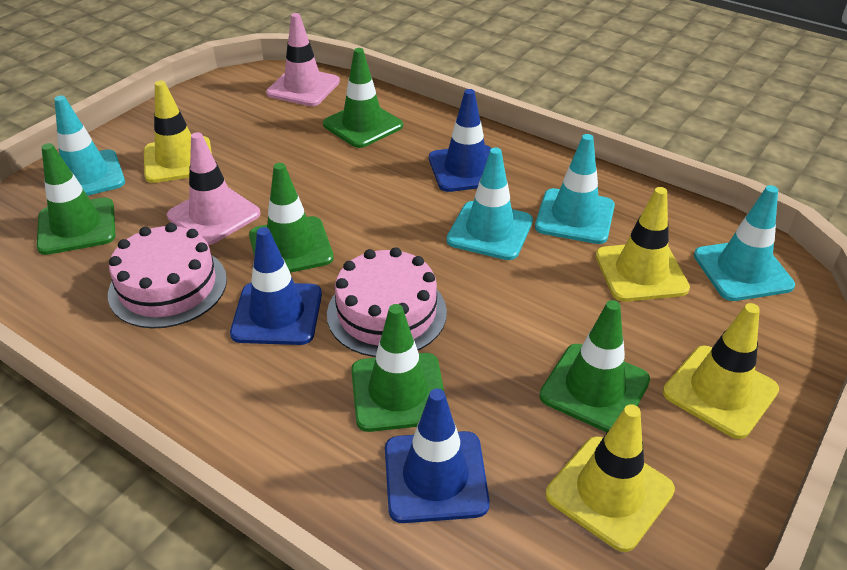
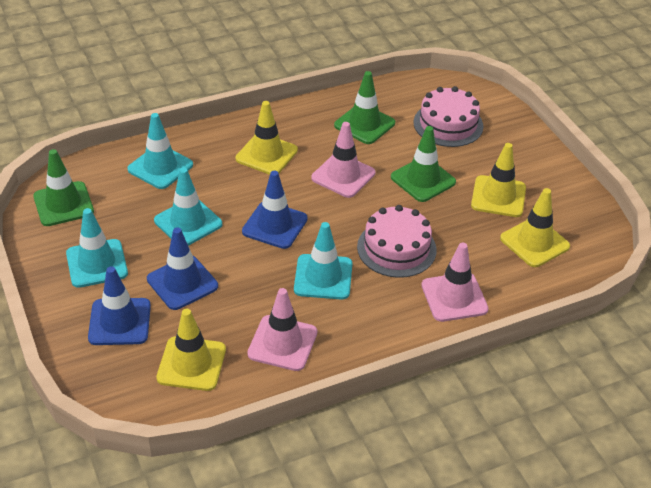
green traffic cone: [37,143,115,255] [249,163,334,273] [323,48,403,148] [351,304,444,432] [539,300,650,432] = 5 -> [33,149,94,226] [334,71,395,144] [391,126,456,202] = 3
pink traffic cone: [167,132,261,245] [266,13,340,106] = 2 -> [247,288,317,371] [311,122,375,198] [421,243,489,322] = 3

